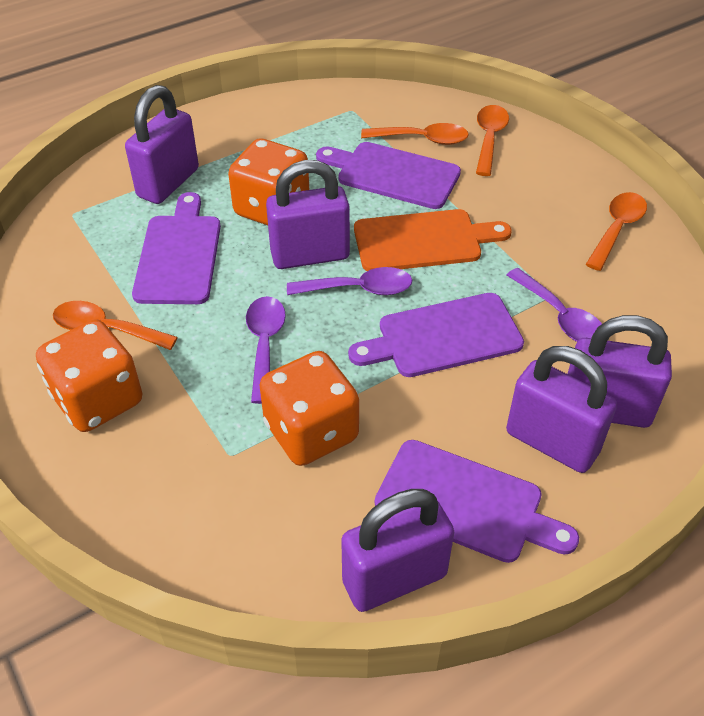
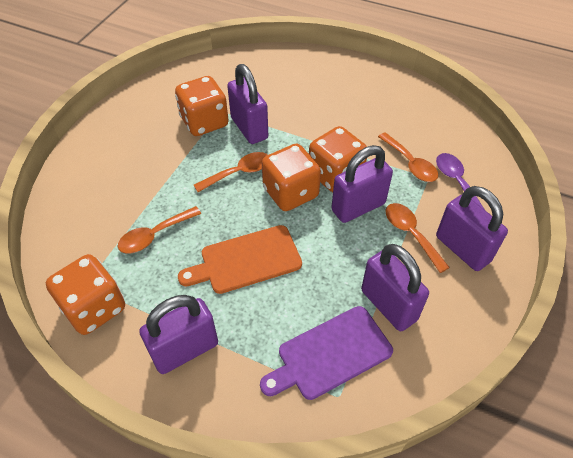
orange dice: [36,319,142,432] [228,139,309,225] [259,351,359,466] = 3 -> [46,254,125,335] [175,76,229,136] [262,144,321,211] [309,126,367,192] = 4
purple cutting board: [132,192,221,304] [316,142,461,209] [348,293,524,377] [375,440,579,563] = 4 -> [260,306,393,400] = 1
purple spoon: [246,296,286,404] [287,267,412,295] [507,268,602,342] = 3 -> [436,153,485,210] = 1

